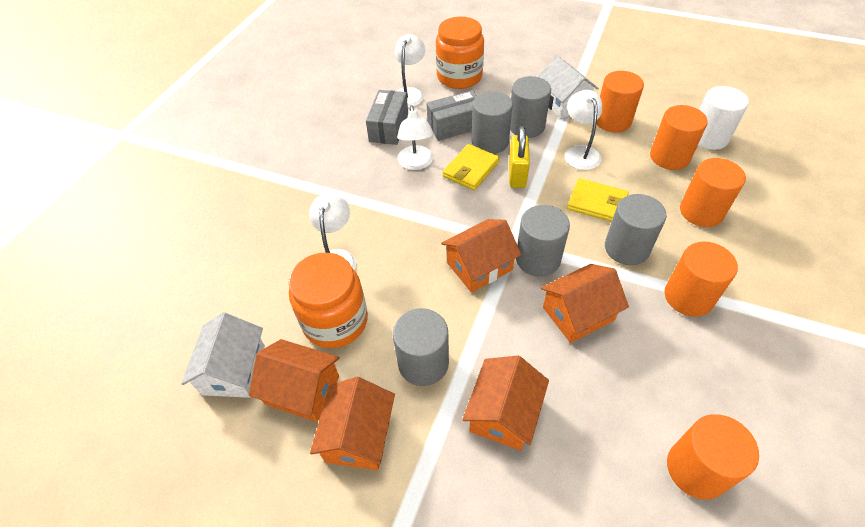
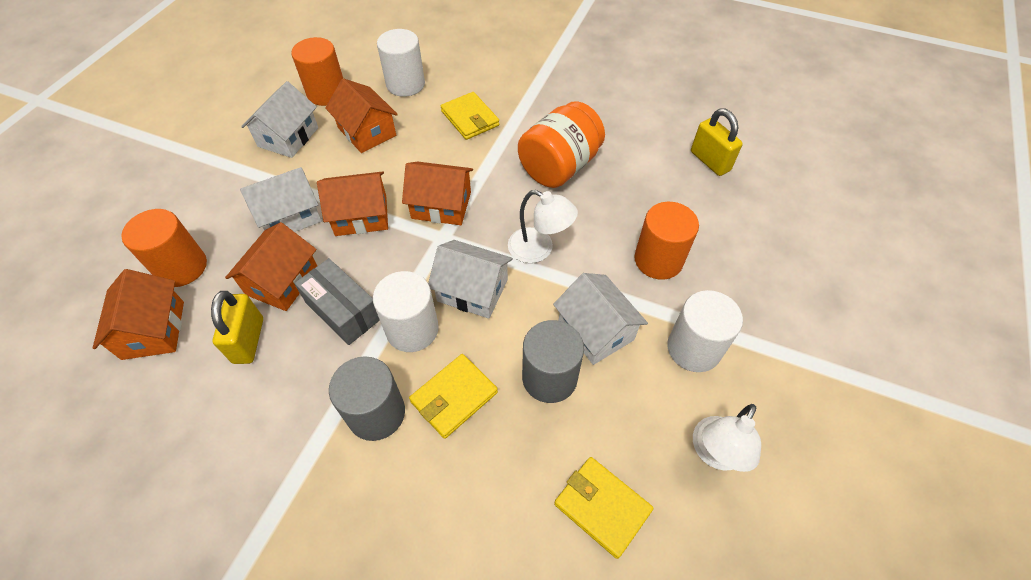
grey box: [366,90,408,145] [427,90,477,141] = 2 -> [294,258,380,345] = 1
grey cylinder: [393,308,449,386] [472,91,513,154] [510,76,551,138] [516,205,570,277] [605,194,667,265] = 5 -> [329,356,405,441] [522,320,584,403] = 2
orange cylinder: [596,71,644,132] [650,105,708,170] [665,242,738,317] [667,414,759,500] [680,158,746,227] = 5 -> [121,209,207,287] [291,37,343,106] [635,202,699,280] = 3
orange jar: [289,253,368,348] [436,17,484,89] = 2 -> [518,101,605,188] = 1
white cylinder: [698,86,749,150] = 1 -> [373,271,439,352] [377,29,425,97] [667,290,743,372] = 3
white house: [181,312,265,398] [538,56,599,119] = 2 -> [240,167,322,232] [241,81,318,158] [428,240,513,319] [553,273,648,365] = 4
white lamp: [309,193,356,270] [395,34,426,108] [397,105,434,170] [565,90,602,170] = 4 -> [508,190,578,263] [693,404,761,472] = 2
yellow padlock: [509,126,530,188] = 1 -> [211,291,263,364] [691,108,743,176] = 2
yellow wallet: [443,144,500,190] [567,178,629,222] = 2 -> [409,354,498,439] [441,92,499,140] [554,457,654,559] = 3

